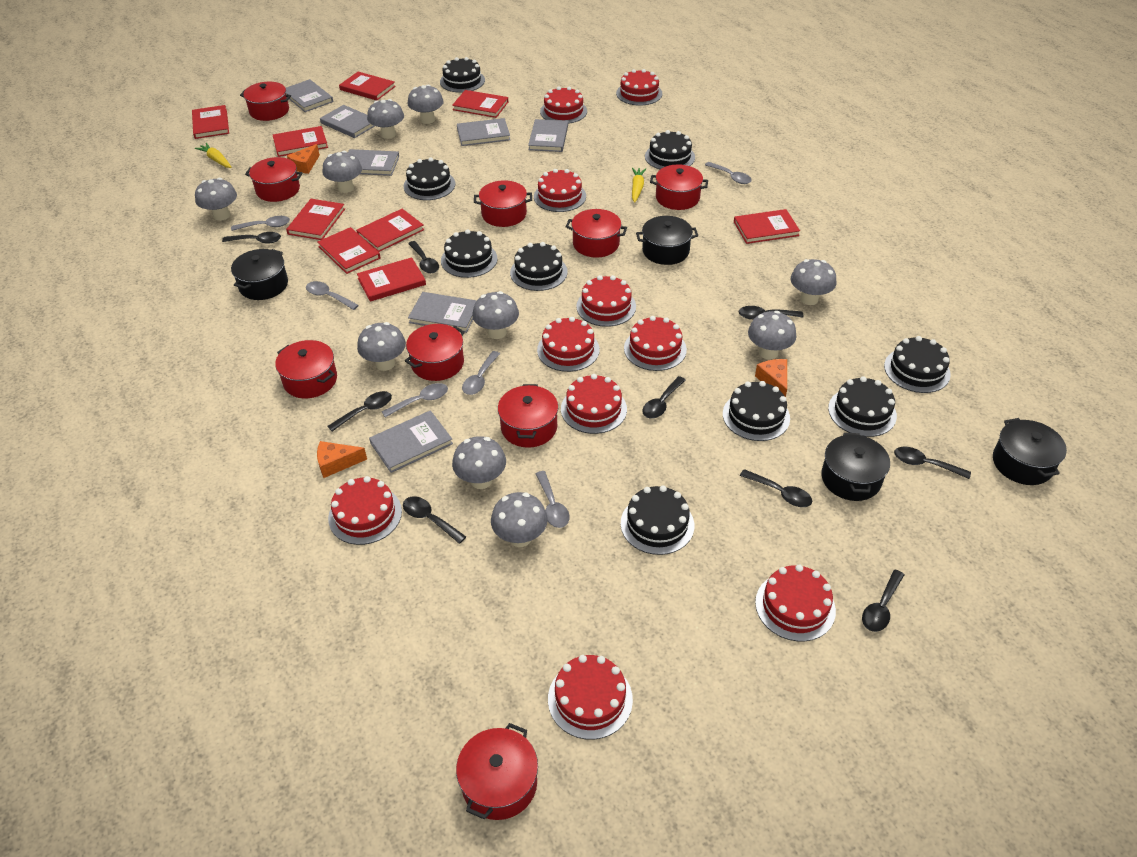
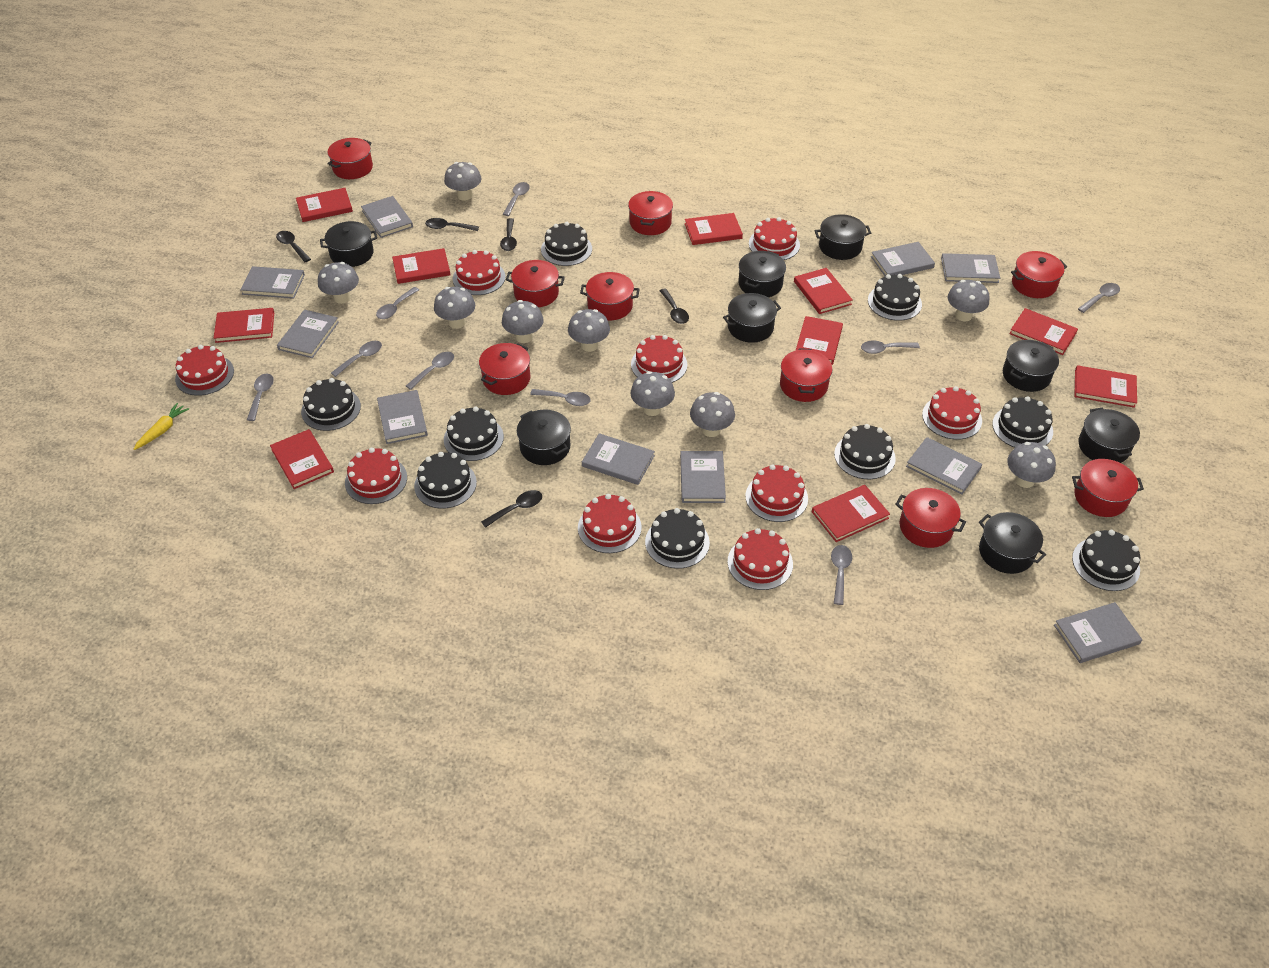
black pot: [231,249,288,300] [636,216,698,265] [821,433,890,501] [993,418,1067,485] = 4 -> [320,221,377,267] [517,410,571,465] [723,293,781,343] [738,251,786,297] [815,214,871,260] [979,512,1046,574] [1003,340,1059,392] [1078,408,1140,463] = 8
black spoon: [222,232,281,244] [328,391,392,431] [403,496,466,544] [408,241,439,273] [642,376,686,419] [739,306,804,319] [740,469,812,507] [862,570,904,632] [894,447,971,479] = 9 -> [276,231,311,262] [425,218,479,231] [481,490,542,528] [500,218,517,251] [660,289,689,324] = 5
grey book: [286,79,333,112] [320,105,374,138] [348,149,399,176] [369,410,453,473] [408,292,477,333] [457,118,510,146] [528,119,568,152] = 7 -> [240,266,305,299] [277,310,339,358] [361,196,413,238] [377,390,428,444] [582,433,655,485] [680,451,726,503] [871,242,935,276] [906,437,982,495] [941,253,1000,283] [1054,602,1142,663] = 10
grey mushroom: [195,178,237,221] [323,151,362,193] [357,322,406,371] [367,99,404,139] [408,84,444,124] [452,436,506,489] [472,291,519,339] [491,492,548,547] [748,311,796,359] [791,259,836,305] = 10 -> [318,262,359,304] [434,287,475,329] [444,162,481,201] [502,300,544,343] [568,309,610,352] [631,371,675,416] [690,392,735,437] [948,280,989,322] [1007,442,1056,488] = 9
grey spoon: [231,216,290,231] [306,281,359,310] [382,383,448,417] [462,351,500,395] [535,471,570,528] [705,162,752,184] = 6 -> [247,374,274,421] [331,341,382,377] [376,287,419,319] [406,352,454,390] [503,182,530,216] [530,389,591,406] [831,545,852,605] [861,341,920,354] [1078,283,1120,313] = 9
orange cheese: [287,144,320,174] [317,441,367,478] [755,359,787,397] = 3 -> none = 0
red book: [192,105,229,139] [273,126,328,157] [286,199,345,240] [317,227,381,274] [339,72,396,100] [356,209,424,252] [357,257,426,302] [452,90,508,118] [734,209,800,244] = 9 -> [214,308,274,343] [270,429,334,489] [296,188,353,222] [392,248,450,284] [685,213,743,245] [794,268,853,314] [795,316,843,365] [812,485,890,542] [1009,308,1078,355] [1074,365,1137,408] = 10
red cake: [328,476,402,545] [534,169,586,212] [537,317,600,372] [540,87,587,124] [548,655,633,740] [561,374,627,434] [576,275,636,327] [616,69,662,105] [624,316,687,371] [755,564,836,641] = 10 -> [175,345,234,396] [345,448,407,504] [453,250,506,295] [578,494,642,553] [631,335,688,383] [728,528,793,590] [745,464,808,522] [749,217,800,260] [922,386,982,440] = 9
yellow carrot: [195,143,232,168] [632,168,646,203] = 2 -> [134,403,189,450] = 1

